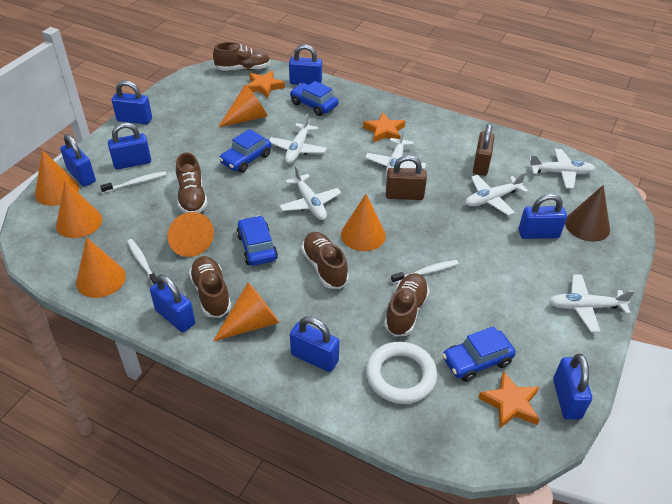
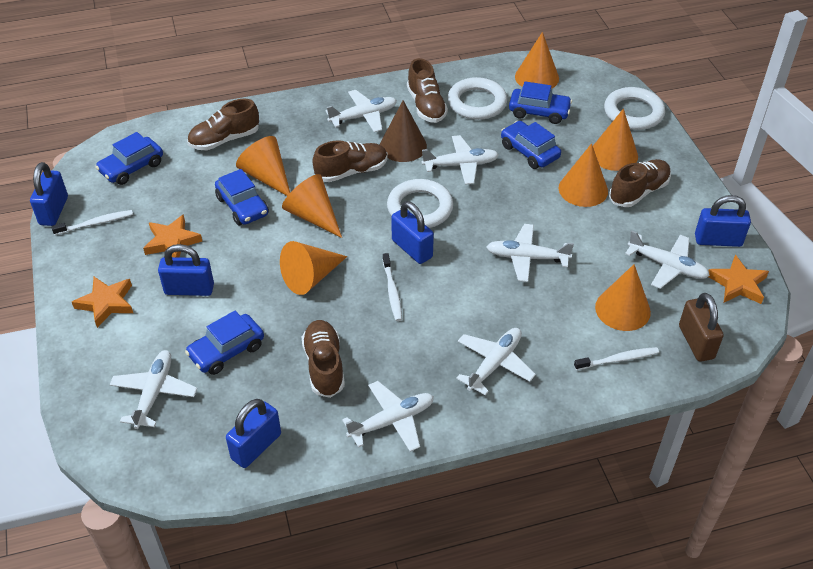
blue car: [219,129,271,173] [236,216,278,266] [290,81,338,116] [442,326,516,382] = 4 -> [95,132,163,185] [185,311,264,375] [215,169,269,225] [501,121,561,169] [509,81,572,124] = 5
blue padlock: [60,134,96,187] [108,123,151,169] [112,80,152,125] [150,274,195,332] [289,44,322,85] [290,316,340,372] [519,194,567,239] [553,354,592,420] = 8 -> [30,162,68,226] [158,244,214,296] [226,399,281,468] [391,201,434,264] [695,195,751,247] = 5
brown padlock: [386,155,427,200] [473,123,495,176] = 2 -> [679,293,724,362] = 1
white plane: [269,114,327,164] [279,166,341,220] [365,129,426,178] [466,172,528,216] [528,149,595,189] [549,275,634,332] = 6 -> [109,350,197,429] [325,90,397,132] [342,381,434,452] [422,135,499,185] [456,328,536,396] [486,224,574,282] [625,230,710,289] = 7
white ring: [366,341,437,404] = 1 -> [387,179,453,228] [447,77,507,120] [604,87,665,130] = 3

